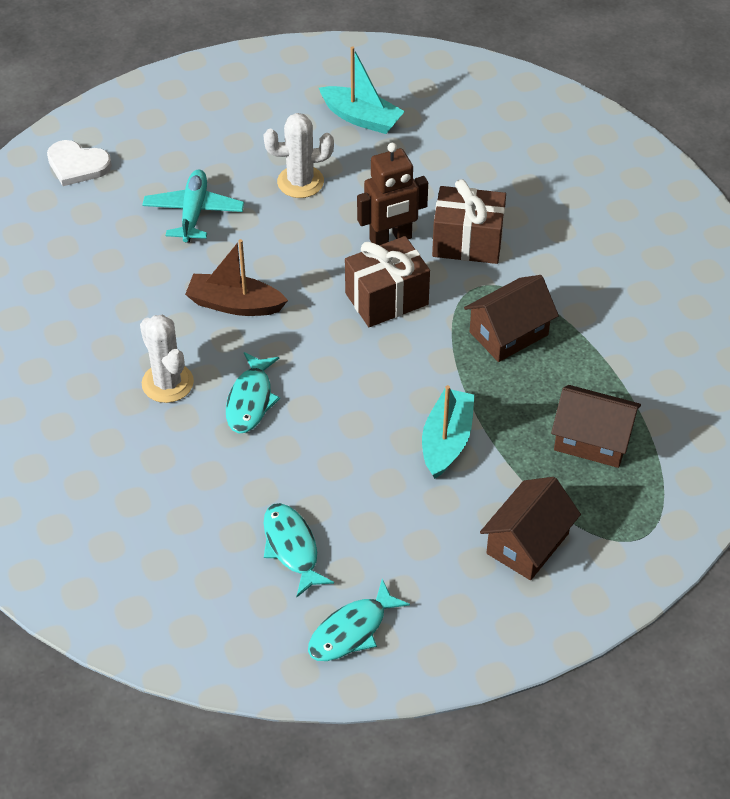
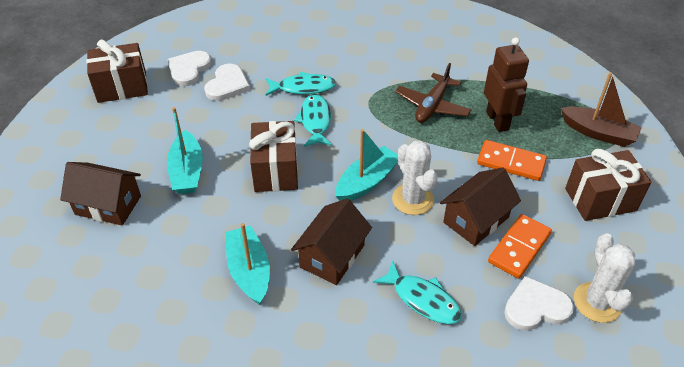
brown gift: [345,236,430,327] [432,179,506,264] = 2 -> [86,40,148,103] [249,121,298,192] [565,149,651,221] = 3
brown plane: none = 0 -> [395,63,471,123] = 1
orange domino: none = 0 -> [477,140,547,181] [488,214,552,279] = 2
turquoise boat: [319,46,405,134] [422,385,475,479] = 2 -> [167,107,203,194] [225,223,270,305] [336,129,398,201] = 3
turquoise plane: [142,170,244,243] = 1 -> none = 0
white heart: [47,140,112,186] = 1 -> [167,51,212,86] [204,64,250,101] [504,276,574,331] = 3

